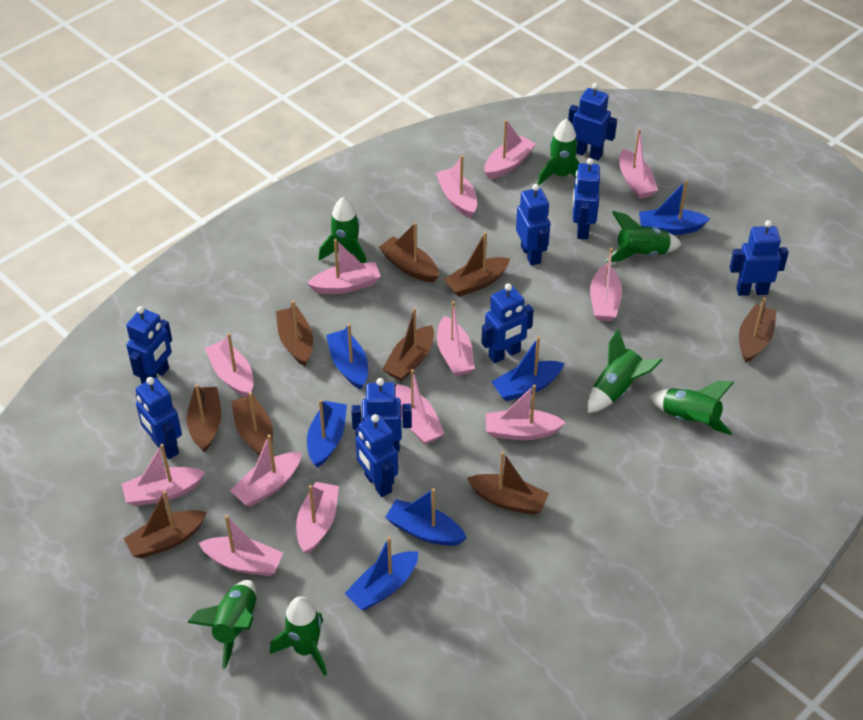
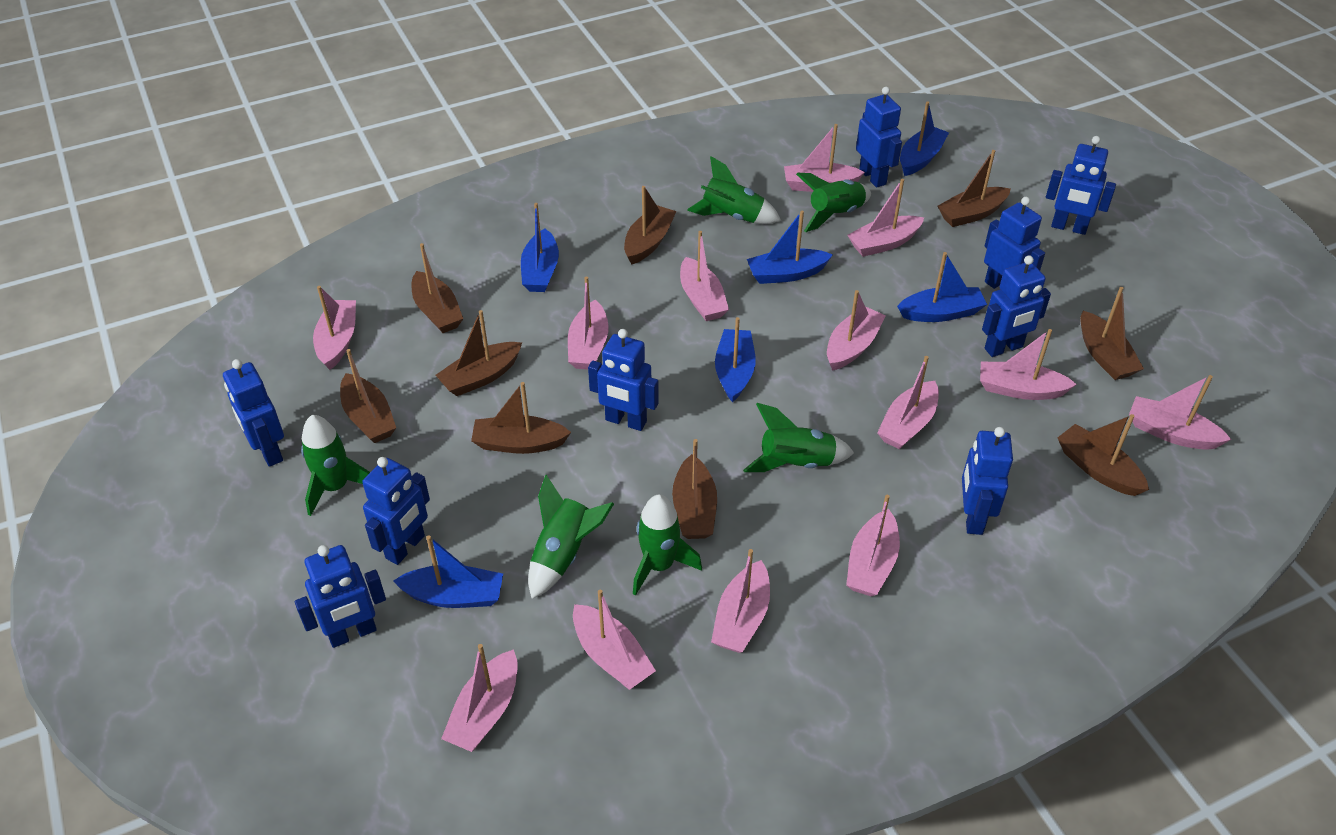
green rocket: [187,580,256,669] [270,596,327,676] [318,197,367,263] [538,118,580,185] [588,329,662,413] [605,211,682,262] [649,381,734,435] = 7 -> [301,415,370,516] [528,475,614,599] [633,494,702,596] [687,156,781,224] [743,403,854,472] [796,173,871,232] = 6

